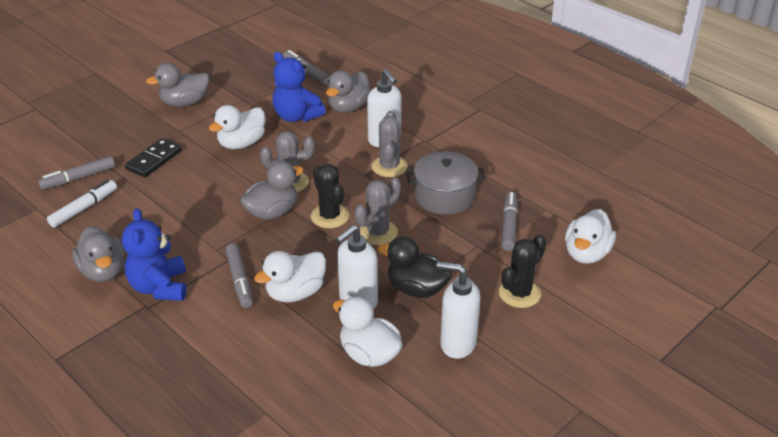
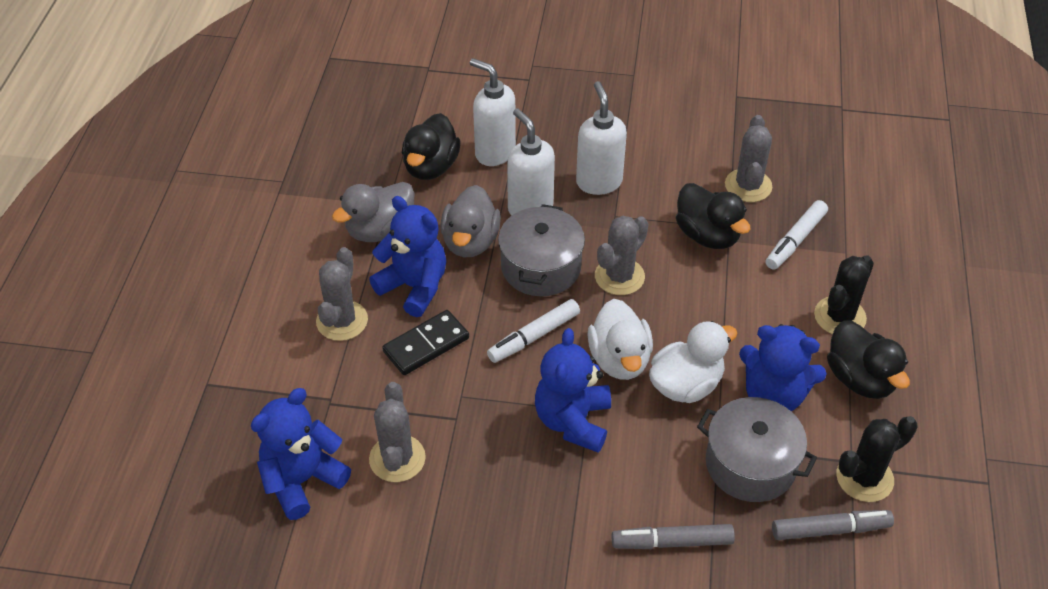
black duck: [377,236,452,298] = 1 -> [402,113,461,180] [676,183,751,249] [827,321,910,399] = 3
blue teddy bear: [122,208,186,301] [273,52,326,122] = 2 -> [251,388,351,520] [369,196,446,317] [535,328,611,453] [739,324,827,411] = 4
grey cactus: [260,131,315,192] [354,177,401,245] [372,111,408,177] = 3 -> [316,247,368,341] [369,382,426,482] [595,216,648,295] [725,115,772,202] = 4
grey duck: [72,226,125,282] [146,63,209,107] [240,161,303,220] [326,70,371,113] = 4 -> [332,182,415,242] [440,185,501,257] = 2
grey marker: [38,156,115,190] [225,244,253,308] [283,50,330,84] [502,192,518,251] = 4 -> [612,524,735,549] [772,510,894,540] = 2
grey pot: [406,152,486,215] = 1 -> [498,204,585,296] [697,397,817,502] = 2
white duck: [209,105,265,149] [254,251,326,302] [333,296,403,367] [565,209,616,264] = 4 -> [587,299,653,380] [649,321,737,403] = 2
white marker: [47,180,117,228] = 1 -> [487,299,580,363] [766,200,828,270] = 2

